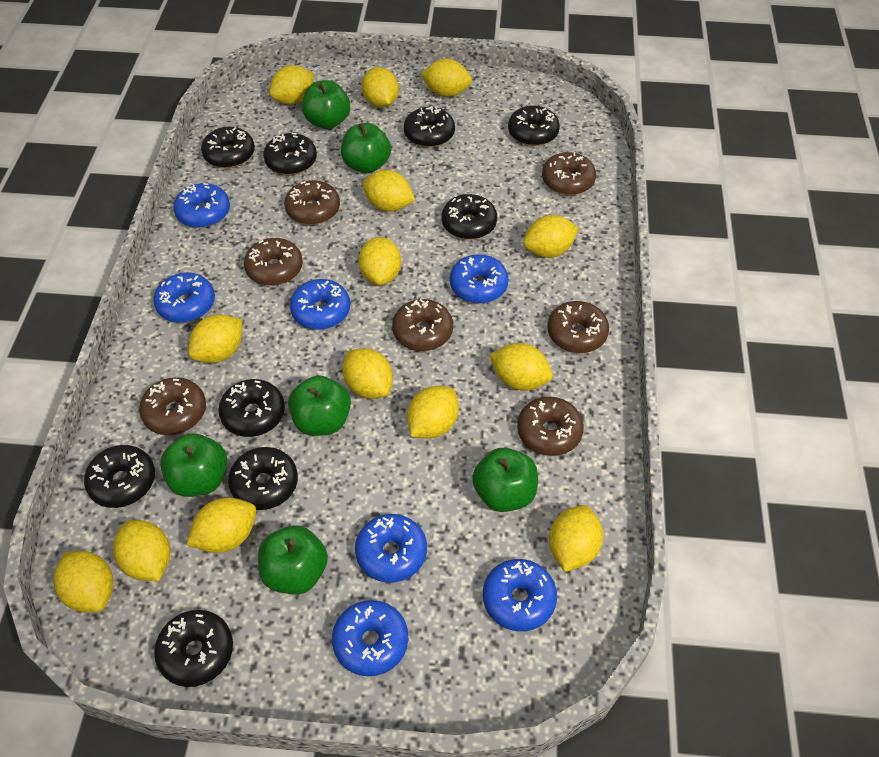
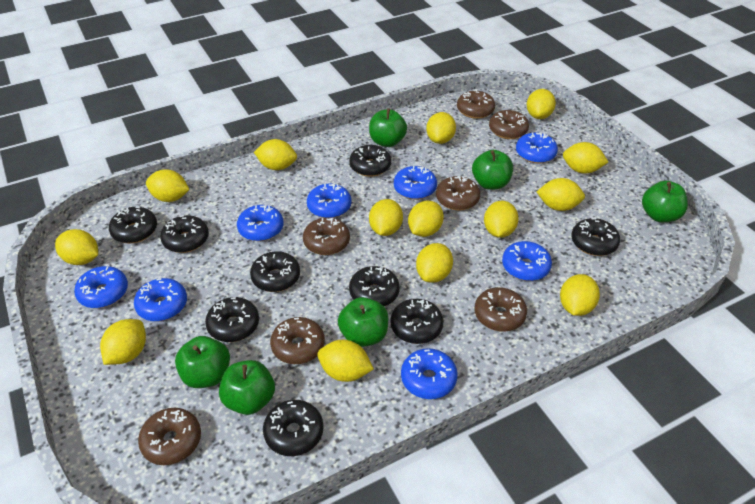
blue donut: [153,272,215,323] [173,183,230,228] [290,279,350,330] [332,600,408,676] [355,514,427,583] [450,254,509,303] [483,559,557,631] = 7 -> [74,266,128,308] [134,278,187,321] [237,205,284,241] [307,183,352,218] [394,166,437,200] [401,348,458,399] [502,241,552,281] [516,132,558,164] = 8

